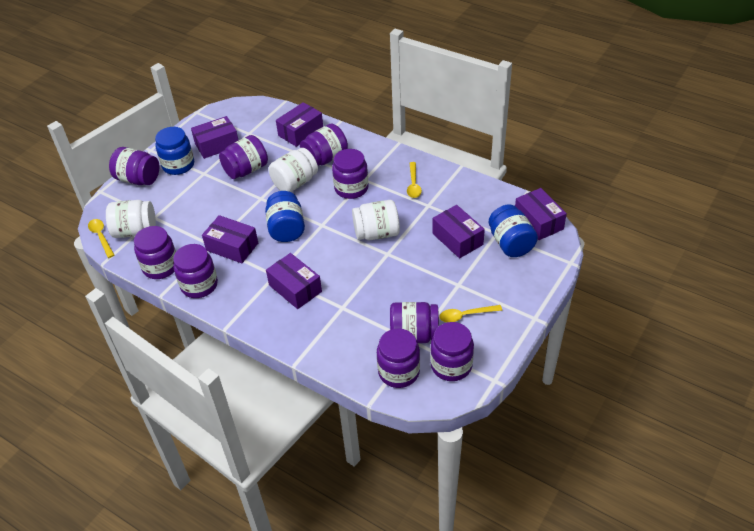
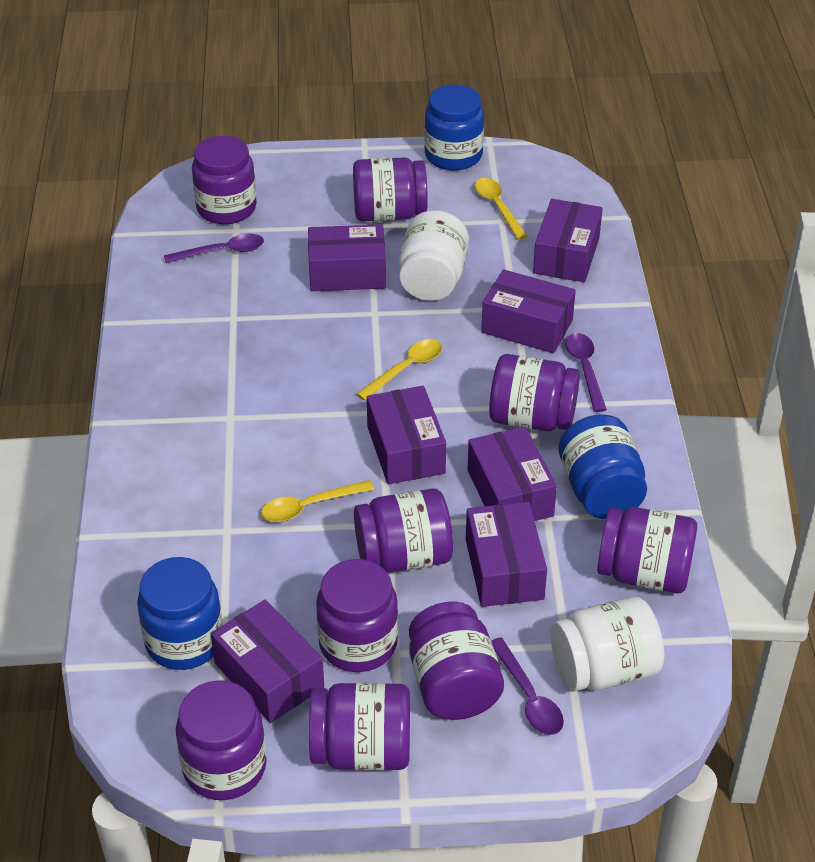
purple box: [191,116,239,159] [202,215,258,263] [266,253,322,309] [276,102,323,147] [433,205,485,258] [515,188,567,240] = 6 -> [211,600,324,723] [308,224,386,291] [367,386,446,484] [466,502,547,607] [467,427,557,521] [481,269,576,353] [533,199,603,282] = 7
purple spoon: none = 0 -> [164,234,264,263] [491,637,564,735] [565,333,607,412] = 3
white jar: [106,200,156,238] [269,148,318,192] [352,200,400,240] = 3 -> [399,210,469,301] [551,597,664,692] = 2

